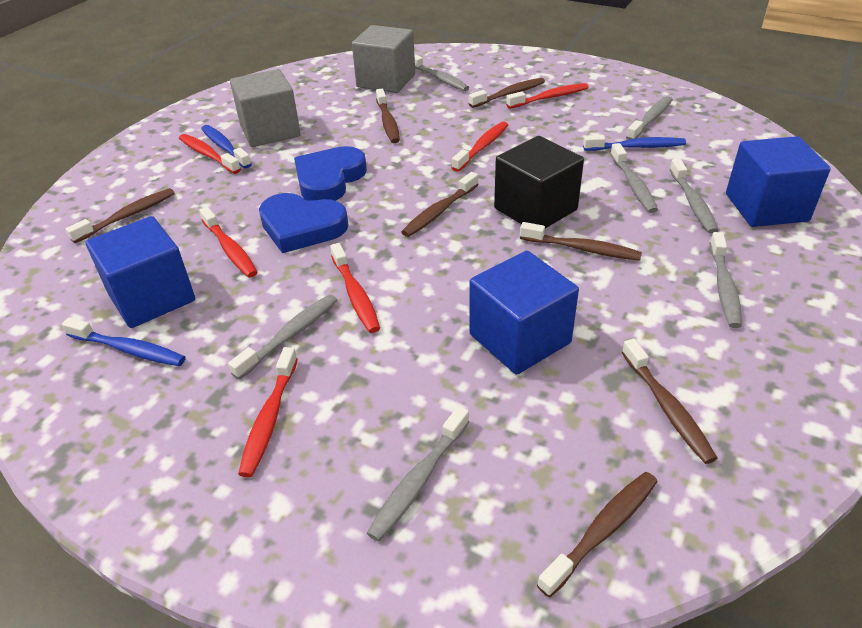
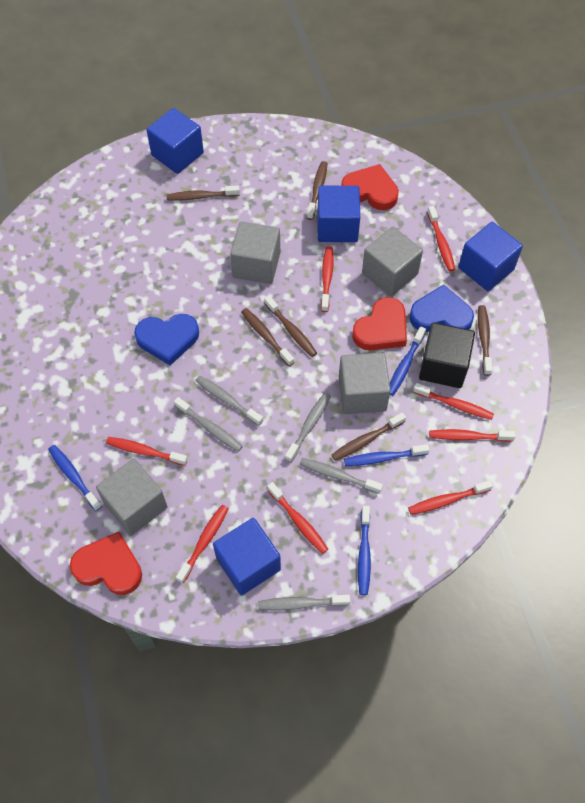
blue cube: [86,216,195,328] [469,251,579,374] [726,136,831,227] = 3 -> [146,108,204,174] [213,518,281,595] [318,186,360,242] [458,222,523,291] = 4
blue toothbrush: [62,317,186,366] [201,125,252,169] [583,135,686,151] = 3 -> [48,445,102,511] [344,444,429,466] [358,506,371,595] [390,326,426,396] = 4
brown toothbrush: [66,188,175,243] [376,89,400,143] [401,172,479,237] [469,78,545,108] [520,222,642,261] [537,472,658,597] [621,339,718,464] = 7 -> [166,185,240,201] [241,308,294,366] [264,296,317,357] [306,161,328,220] [332,412,406,461] [478,305,492,376] = 6
grey cube: [230,69,301,147] [352,25,415,93] = 2 -> [96,459,168,536] [230,221,280,284] [339,353,391,414] [362,227,423,296] = 4
grey toothbrush: [228,294,337,380] [367,406,469,542] [414,54,469,91] [610,143,658,213] [626,96,673,140] [669,159,719,234] [710,232,742,328] = 7 -> [174,397,243,452] [195,376,263,426] [258,595,350,611] [285,393,331,462] [300,458,383,494] = 5
red heart: none = 0 -> [70,532,142,595] [341,164,399,210] [352,297,407,350] = 3
red toothbrush: [179,134,241,174] [199,207,258,278] [238,347,298,478] [330,243,380,333] [452,121,508,172] [506,83,589,109] = 6 -> [106,437,188,466] [176,505,229,583] [267,482,328,554] [321,246,334,312] [408,480,493,515] [413,383,494,420] [427,206,455,272] [429,429,516,442] = 8

